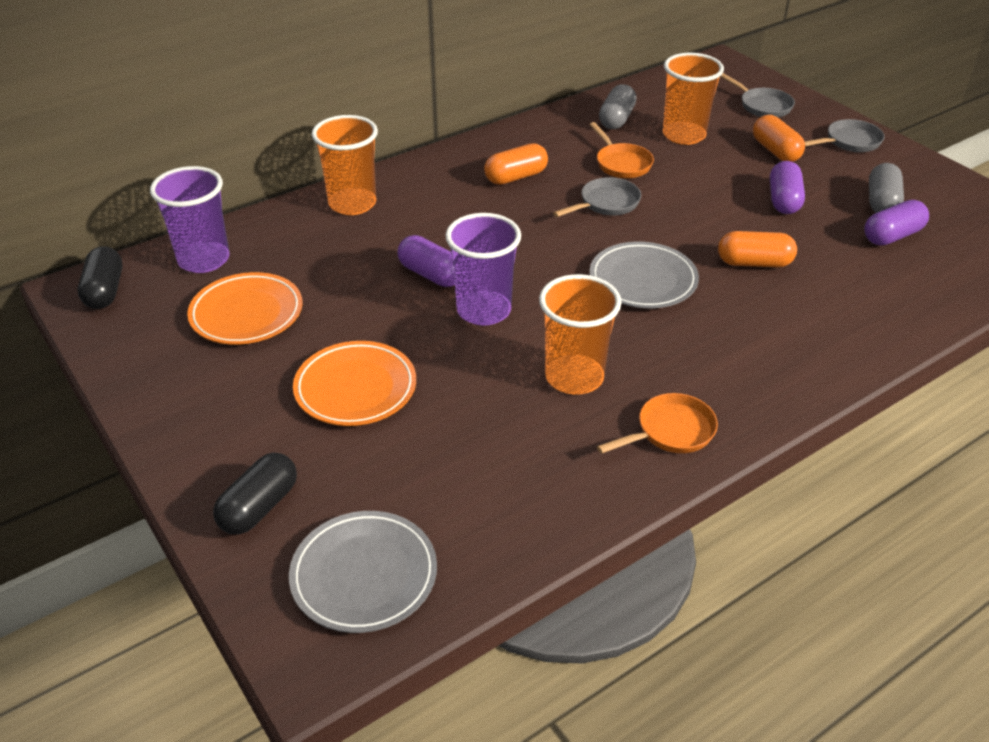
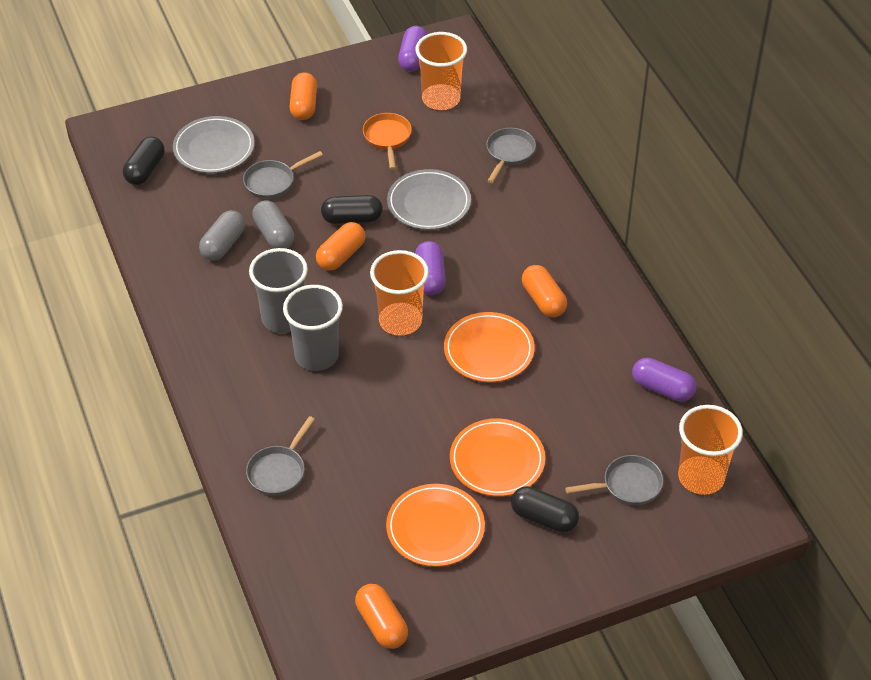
black capsule: [78,246,122,309] [213,453,297,535] = 2 -> [123,136,165,185] [321,195,383,224] [511,486,579,533] = 3
grey cup: none = 0 -> [249,248,308,333] [283,285,343,371] = 2
grey pan: [553,177,641,217] [720,73,795,117] [804,119,885,152] = 3 -> [243,151,323,199] [246,416,315,496] [486,128,536,183] [565,455,663,505] = 4
orange capsule: [484,143,548,185] [718,231,797,267] [753,115,805,162] = 3 -> [290,72,317,120] [316,222,365,271] [355,584,408,649] [522,265,567,317] = 4
orange pan: [589,122,654,178] [597,393,718,454] = 2 -> [363,113,412,170] = 1
orange plate: [187,272,302,345] [293,341,416,426] = 2 -> [386,484,485,567] [444,312,535,382] [450,418,545,497] = 3
purple cup: [150,166,230,273] [445,213,521,326] = 2 -> none = 0

